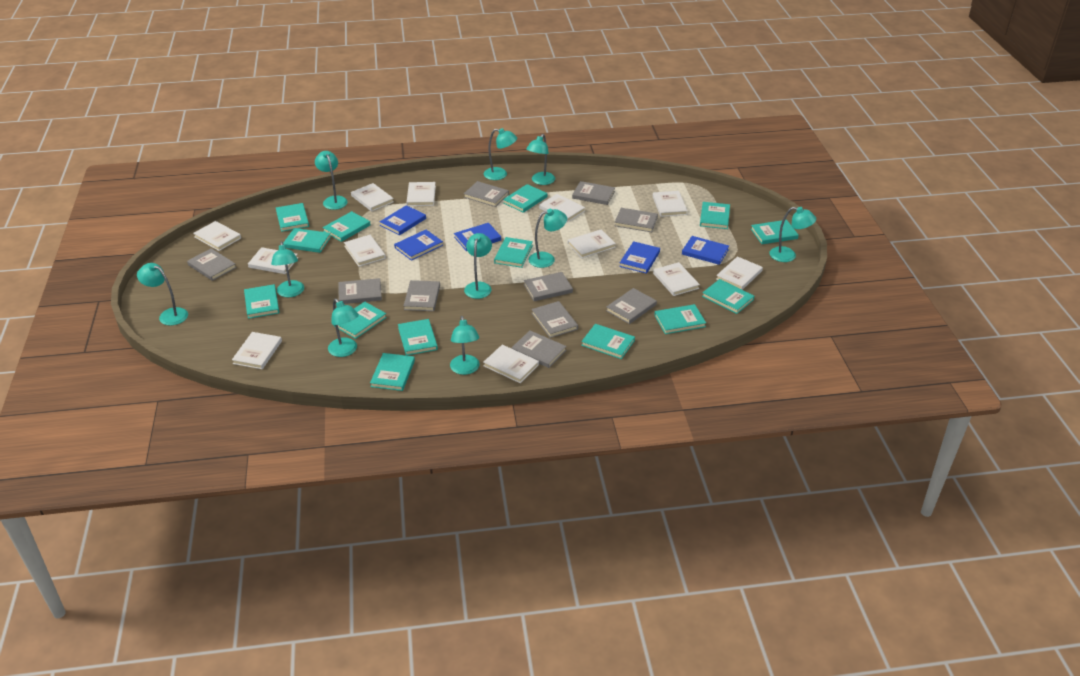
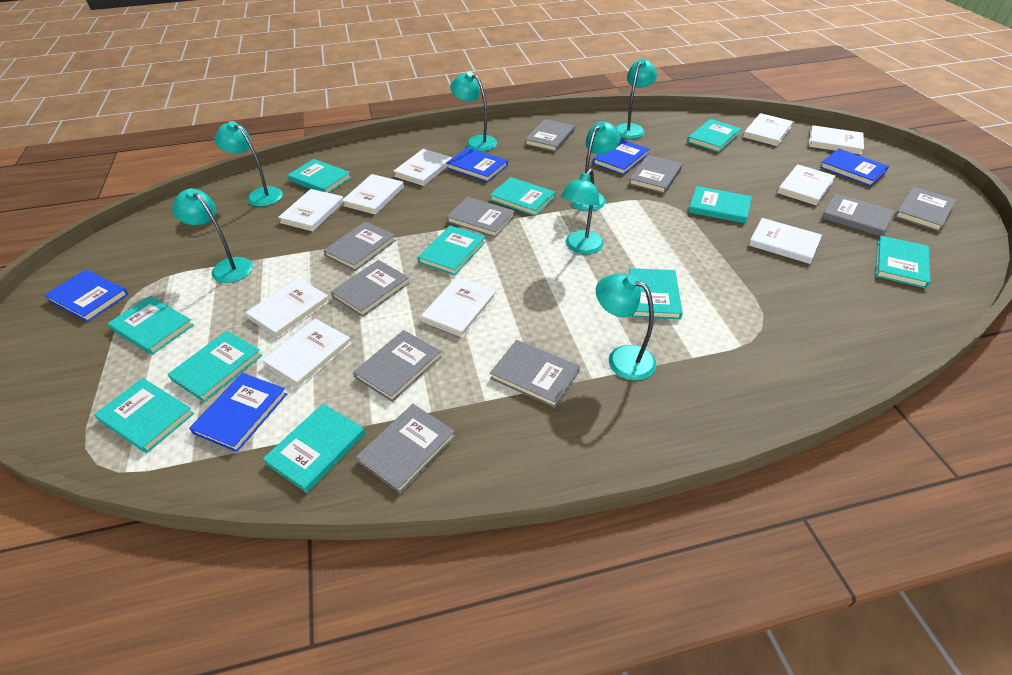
turquoise book: [244,284,279,319] [276,203,309,232] [283,228,331,253] [323,211,371,242] [334,301,387,339] [370,353,415,391] [398,319,438,356] [494,237,533,268] [503,184,547,213] [581,324,635,359] [654,304,706,334] [700,202,730,229] [702,279,754,314] [751,220,799,244] = 14 -> [94,378,194,453] [108,296,194,355] [167,331,262,402] [263,404,365,493] [288,159,352,193] [418,225,486,275] [490,177,556,216] [628,268,683,319] [687,119,741,153] [688,186,752,223] [876,236,930,288] = 11
turquoise lamp: [137,263,188,325] [271,241,304,297] [315,151,348,210] [328,299,359,357] [450,316,480,375] [464,233,492,299] [484,128,517,180] [526,134,555,185] [529,209,567,268] [770,207,816,262] = 10 -> [172,188,253,283] [214,121,283,207] [450,72,497,151] [561,169,604,254] [570,121,621,211] [596,273,656,380] [615,58,657,139] = 7
white book: [193,221,241,251] [232,332,282,369] [248,247,298,274] [344,235,386,267] [351,183,394,212] [406,182,436,206] [483,345,539,383] [539,194,585,223] [568,229,616,258] [653,191,687,217] [653,262,700,296] [716,256,763,290] = 12 -> [246,278,330,338] [262,318,352,388] [278,189,344,231] [342,174,404,215] [393,149,452,186] [421,277,496,338] [743,113,793,146] [749,218,822,264] [777,164,835,205] [809,125,864,155] = 10

